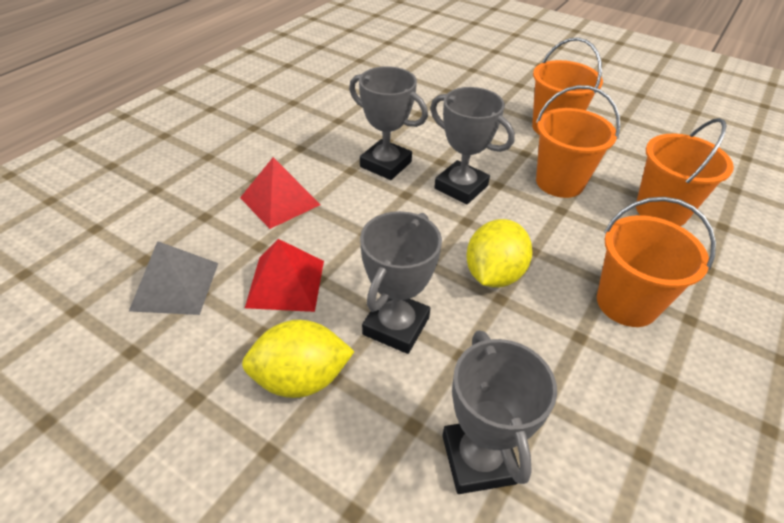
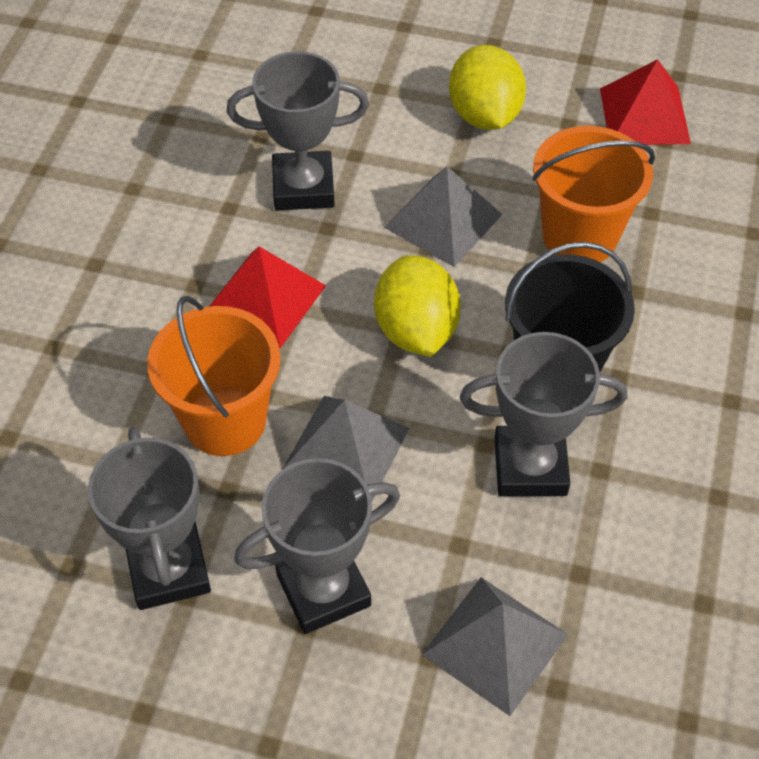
black bucket: none = 0 -> [505,242,635,372] = 1
grey pyramid: [129,241,218,315] = 1 -> [282,396,410,501] [384,166,503,267] [421,577,568,716] = 3
orange bucket: [532,38,603,135] [536,85,620,198] [597,197,716,327] [636,118,734,226] = 4 -> [147,296,281,456] [532,126,655,262] = 2

